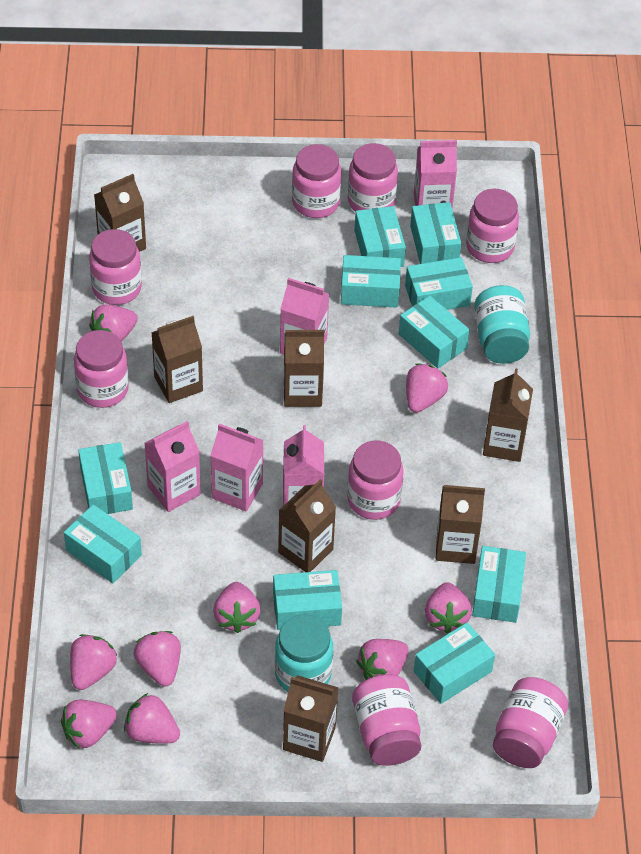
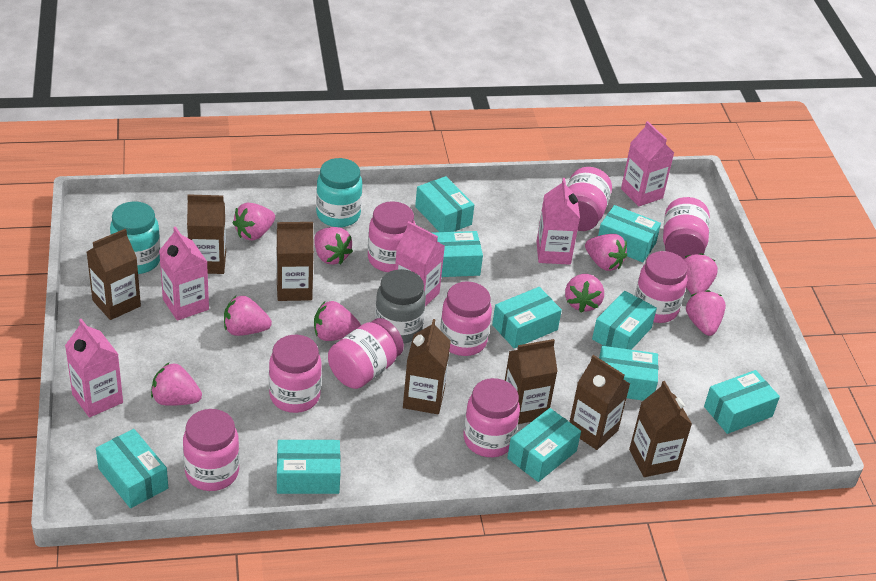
grey jar: none = 0 -> [375,269,426,344] = 1
pink jar: [74,330,129,408] [89,229,142,305] [292,144,342,218] [347,441,404,520] [348,143,398,212] [352,674,421,766] [466,189,519,263] [493,677,568,768] = 8 -> [183,409,239,491] [269,335,322,413] [328,318,404,389] [368,201,416,272] [440,281,492,356] [463,378,520,457] [567,167,612,231] [635,251,688,323] [663,197,710,259] = 9

